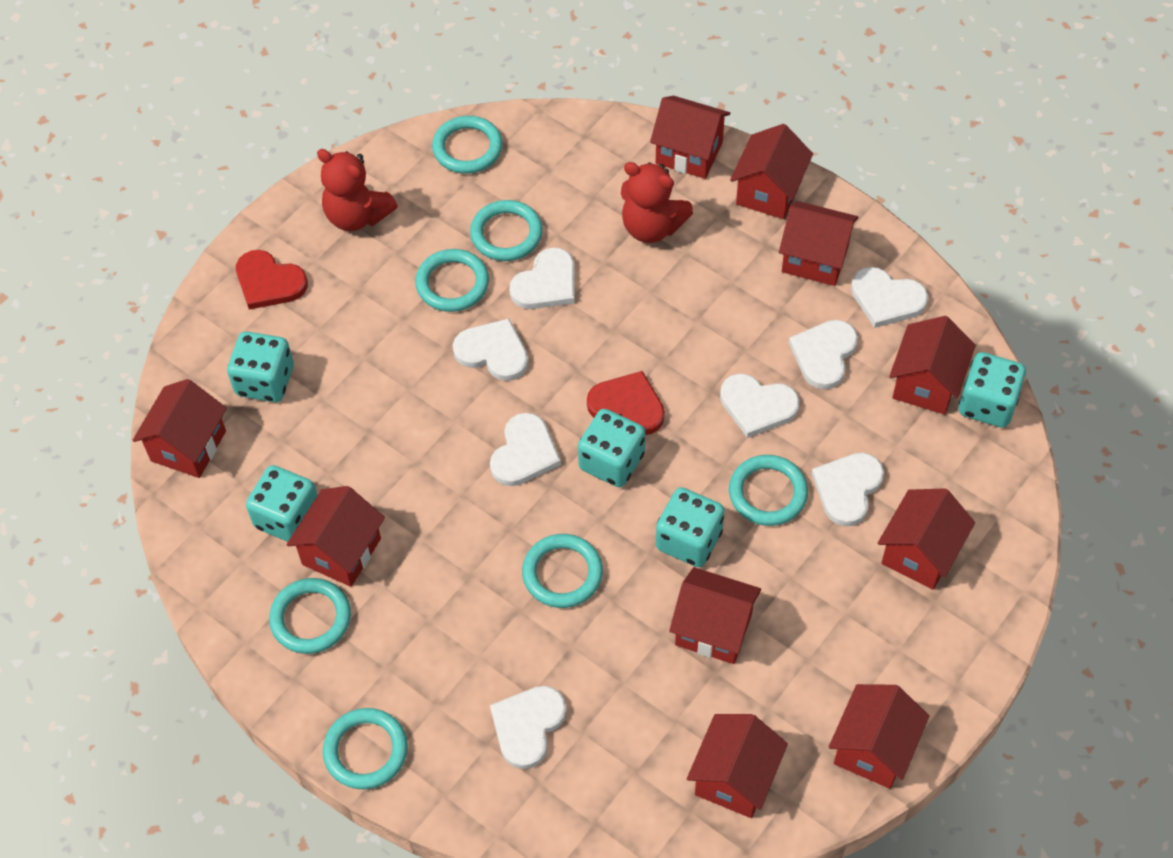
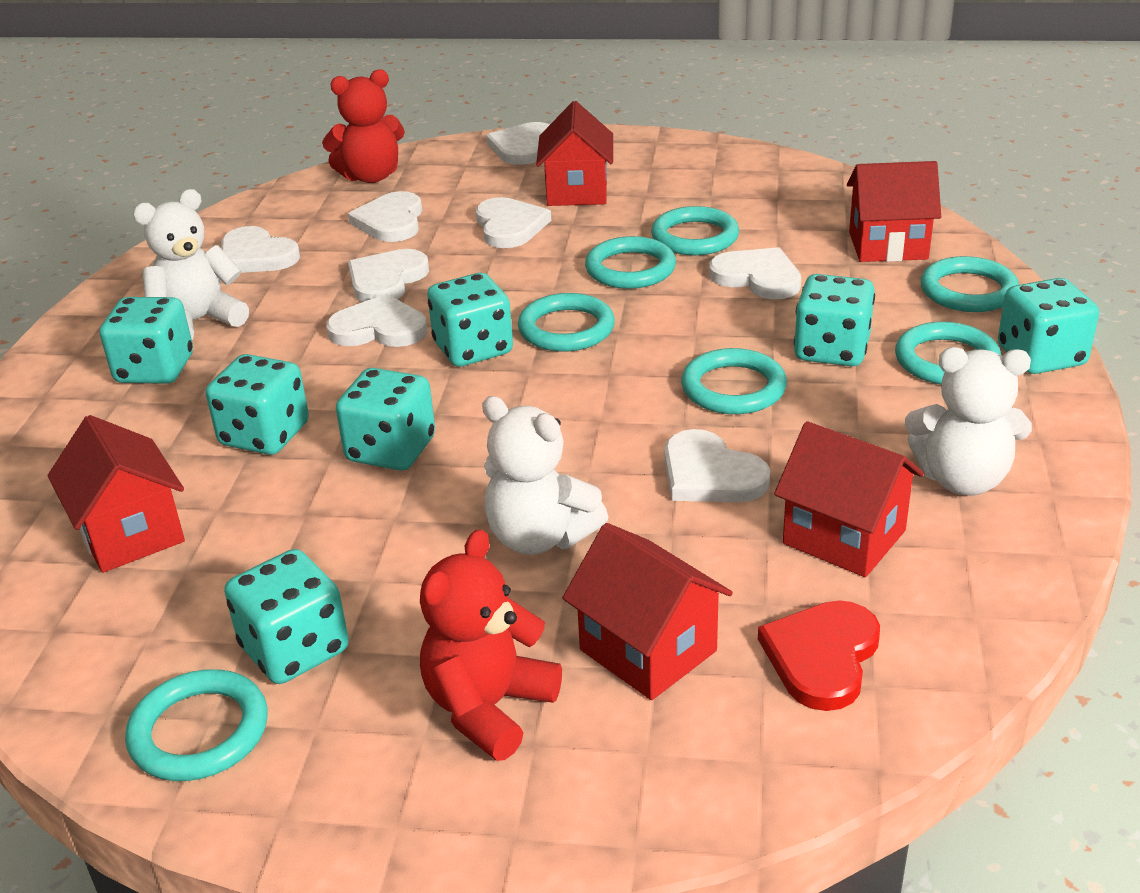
red heart: [236,250,308,310] [587,371,665,435] = 2 -> [758,600,880,711] = 1
red house: [133,379,227,478] [286,486,385,587] [650,96,730,179] [669,567,761,664] [687,714,788,818] [730,124,813,219] [779,201,858,286] [829,684,929,789] [878,488,975,590] [889,316,976,415] = 10 -> [47,415,185,573] [536,101,613,206] [562,523,733,700] [774,421,924,577] [847,161,941,262] = 5
turquoise dice: [227,331,294,402] [246,465,318,542] [578,409,645,487] [656,487,725,567] [959,352,1026,428] = 5 -> [100,297,193,384] [206,354,309,455] [224,549,349,684] [336,368,435,471] [427,273,513,367] [794,274,875,366] [998,278,1099,374] = 7
white teddy bear: none = 0 -> [133,189,249,340] [482,396,608,555] [905,347,1032,496] = 3

